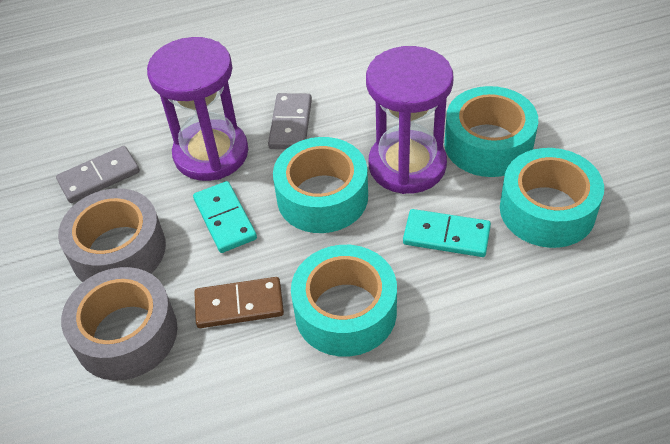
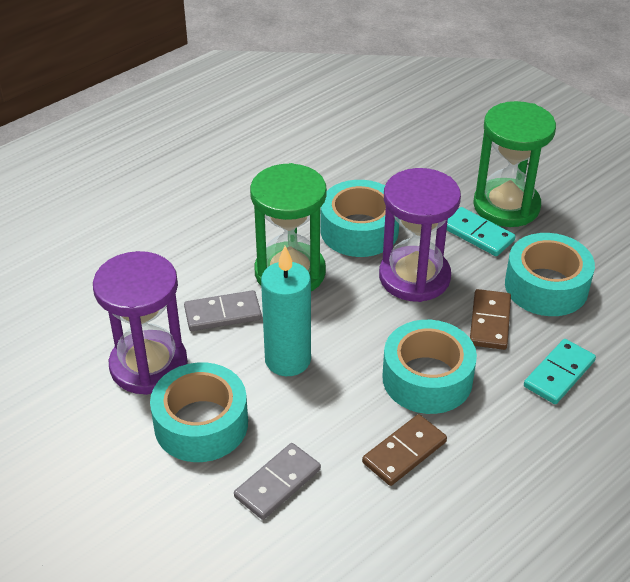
brown domino: [194,277,284,328] = 1 -> [362,414,447,486] [470,289,511,350] = 2
green hourglass: none = 0 -> [250,163,327,291] [473,101,556,227] = 2
grey tape: [58,188,166,282] [61,267,178,381] = 2 -> none = 0
turquoise candle: none = 0 -> [261,246,311,376] = 1

